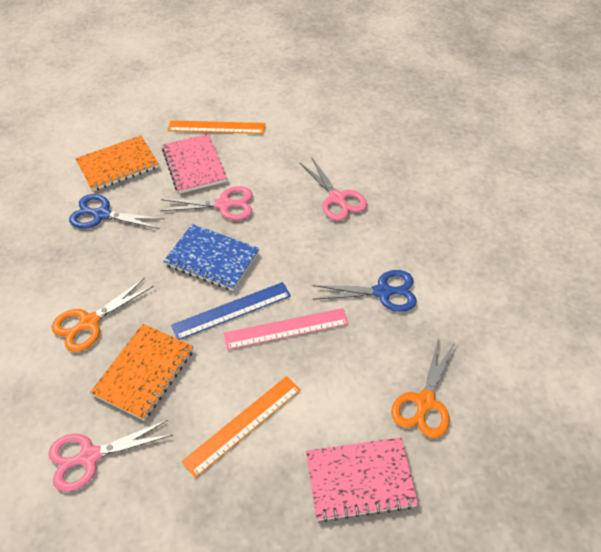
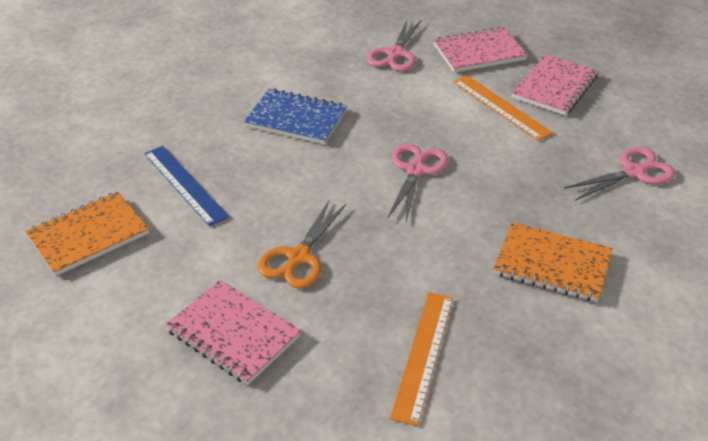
blue scissors: [69,194,164,229] [312,270,417,312] = 2 -> none = 0
orange scissors: [52,278,154,352] [391,338,455,438] = 2 -> [257,201,346,288] = 1
pink notebook: [162,134,227,194] [306,437,418,522] = 2 -> [165,280,301,385] [433,27,528,72] [512,54,598,116] = 3
pink ruler: [223,308,349,350] = 1 -> none = 0

